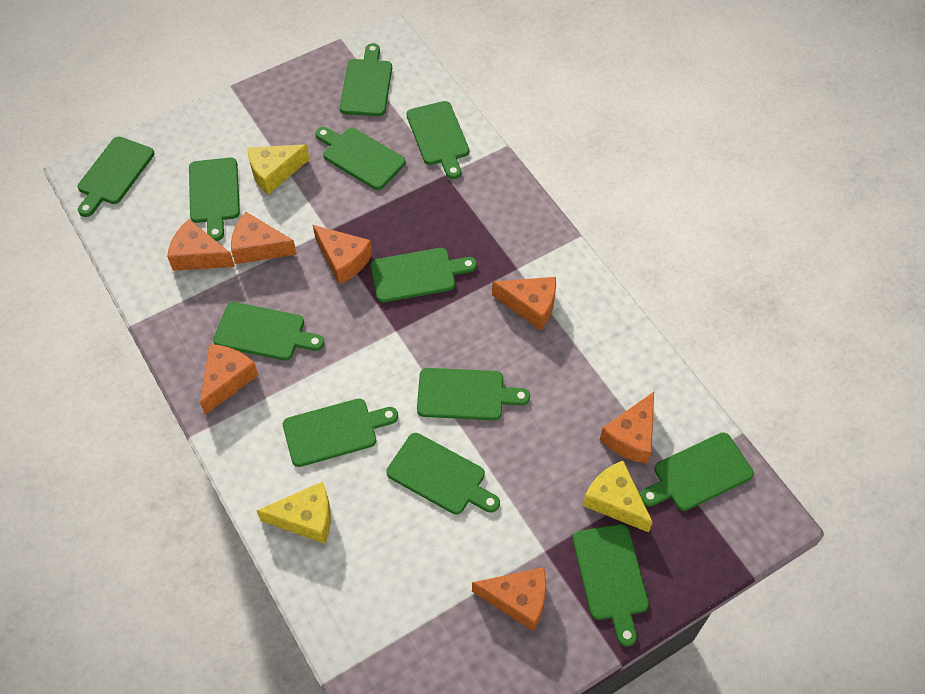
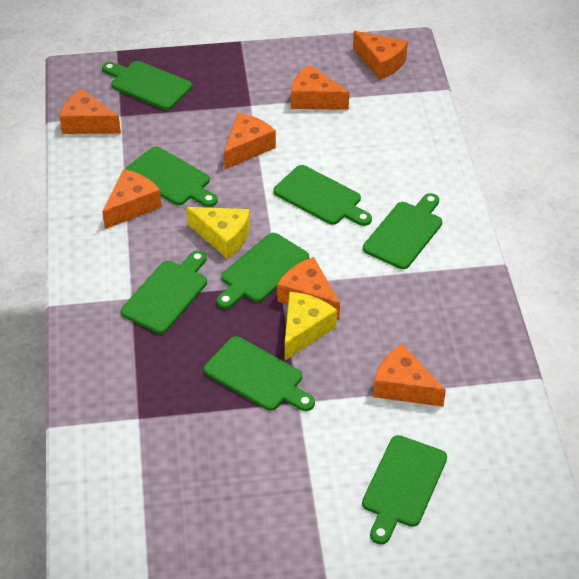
green cutting board: [78,137,154,217] [189,157,240,241] [213,302,325,361] [283,398,398,467] [315,127,406,190] [340,43,392,116] [370,248,477,302] [386,433,500,515] [406,101,469,179] [417,368,530,420] [573,524,649,647] [640,432,754,511] = 12 -> [102,61,192,110] [121,250,207,334] [125,146,218,207] [204,336,315,411] [216,233,309,309] [273,165,372,226] [362,435,447,544] [363,193,442,269] = 8
yellow cheese: [247,144,309,195] [256,481,331,544] [583,461,653,533] = 3 -> [186,207,250,259] [285,292,337,360] = 2

